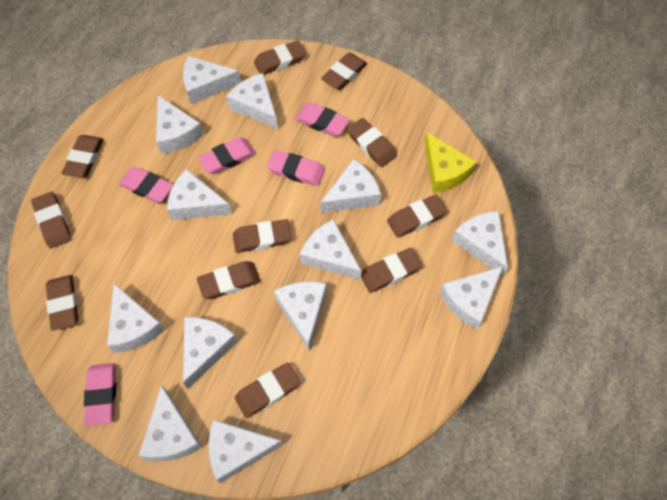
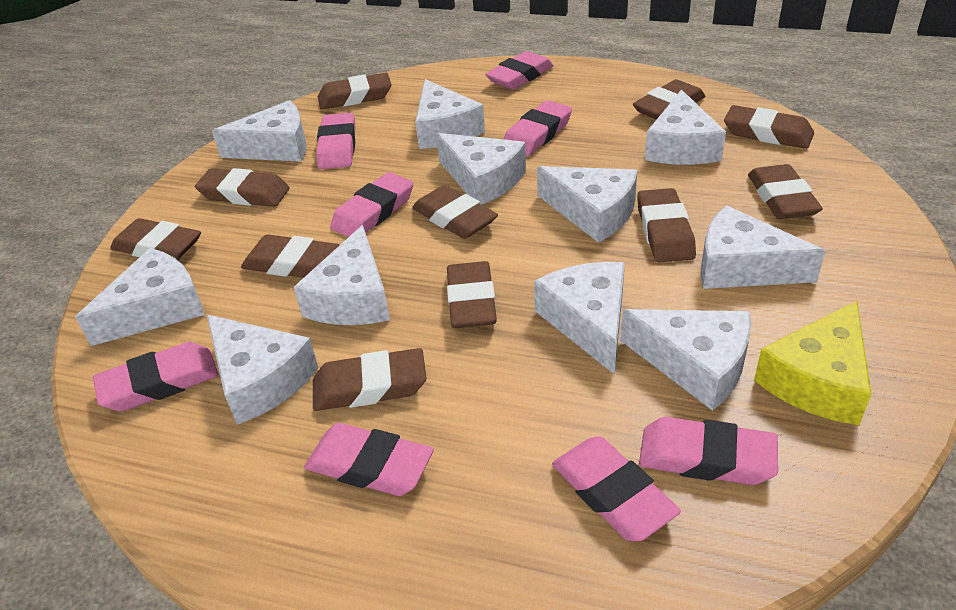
pink eraser: [84,363,116,426] [119,166,173,203] [198,137,256,174] [267,150,325,186] [295,102,350,137] = 5 -> [93,342,218,411] [304,423,434,496] [316,113,356,169] [330,172,413,237] [485,51,554,89] [504,101,572,157] [552,436,681,541] [639,417,778,485] = 8
white cheese: [107,283,164,353] [139,385,202,461] [156,95,203,154] [167,169,232,220] [183,56,241,104] [183,317,237,389] [209,420,283,483] [226,73,278,129] [274,282,327,351] [300,219,361,280] [320,159,381,213] [440,266,503,329] [452,211,508,277] = 13 -> [75,248,205,346] [207,315,318,425] [212,100,307,162] [294,225,390,325] [415,79,485,149] [436,133,526,205] [534,262,625,375] [537,166,638,243] [620,309,751,411] [645,89,726,165] [701,205,826,289] = 11

